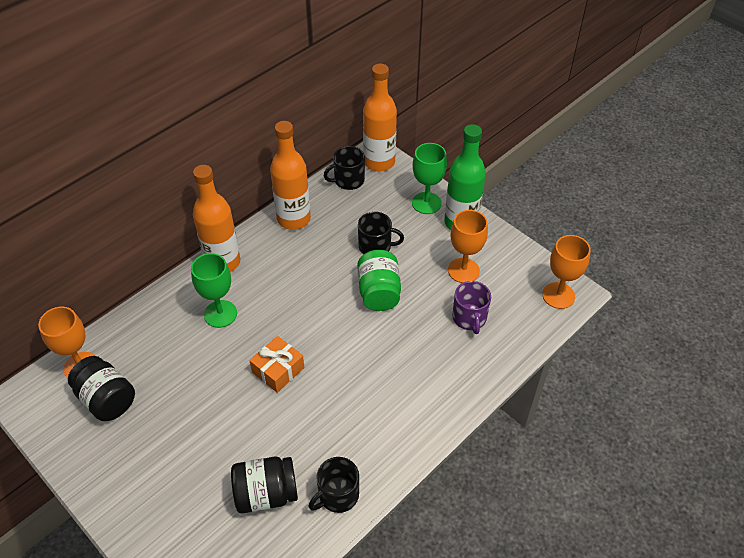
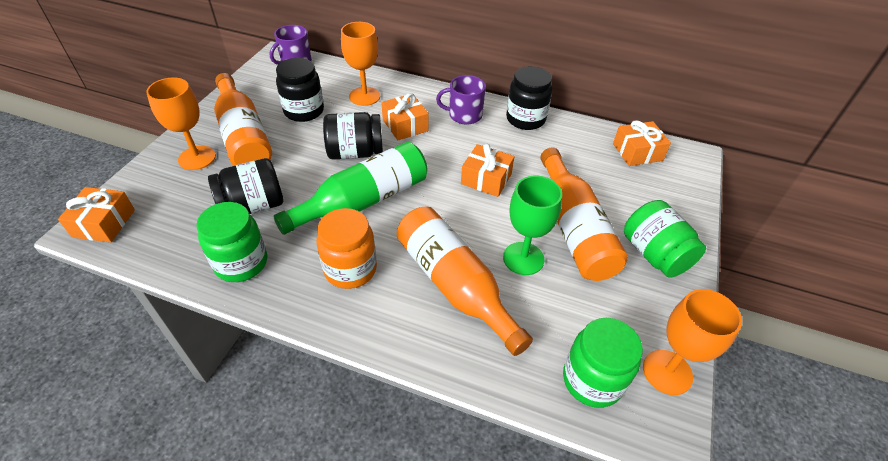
black jar: [68,356,135,421] [231,457,298,513] = 2 -> [208,158,283,214] [276,58,324,122] [323,112,383,160] [506,66,552,130] = 4
black mug: [309,457,359,513] [324,146,365,190] [358,212,404,254] = 3 -> none = 0
green goblet: [191,253,237,328] [412,143,447,214] = 2 -> [503,176,562,275] = 1
green jar: [357,250,401,311] = 1 -> [196,202,267,282] [563,318,643,408] [624,200,706,278] = 3
orange gift: [249,336,304,393] = 1 -> [58,187,135,242] [381,93,429,140] [461,144,515,197] [613,120,671,166] = 4
orange jar: none = 0 -> [316,208,377,289] = 1
purple mug: [452,281,491,334] = 1 -> [270,25,312,65] [436,75,486,125] = 2

